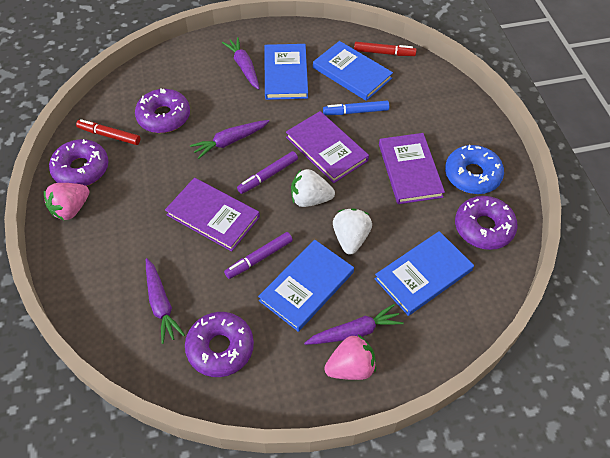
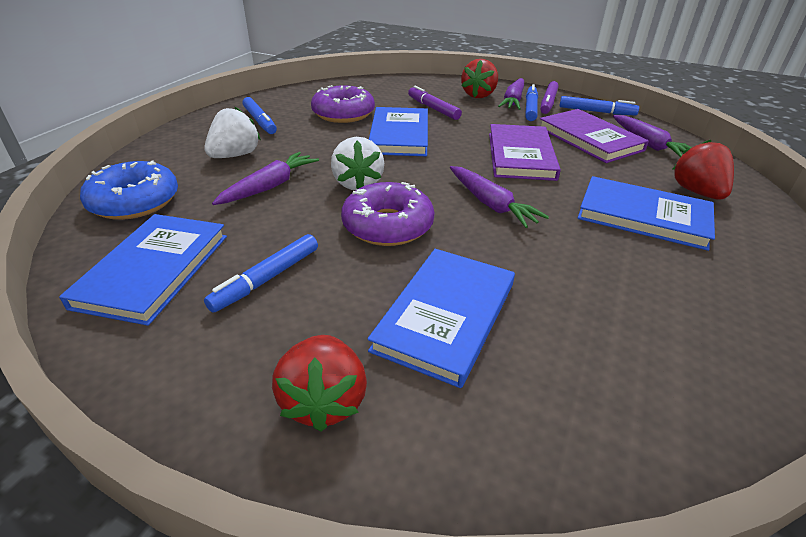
blue marker: [323,101,389,115] = 1 -> [204,234,318,312] [242,97,277,134] [525,84,538,121] [559,96,639,116] = 4
pink strawberry: [44,183,89,220] [324,335,376,380] = 2 -> none = 0
purple book: [165,178,260,252] [286,111,369,183] [379,133,445,204] = 3 -> [489,124,561,181] [540,109,649,163] = 2
purple donut: [49,139,109,186] [135,88,190,133] [185,312,254,377] [455,196,518,250] = 4 -> [311,85,375,123] [341,182,434,246] = 2
red marker: [76,119,140,145] [354,42,417,56] = 2 -> none = 0
red strawberry: none = 0 -> [272,335,367,431] [461,59,498,98] [672,140,734,199] = 3

